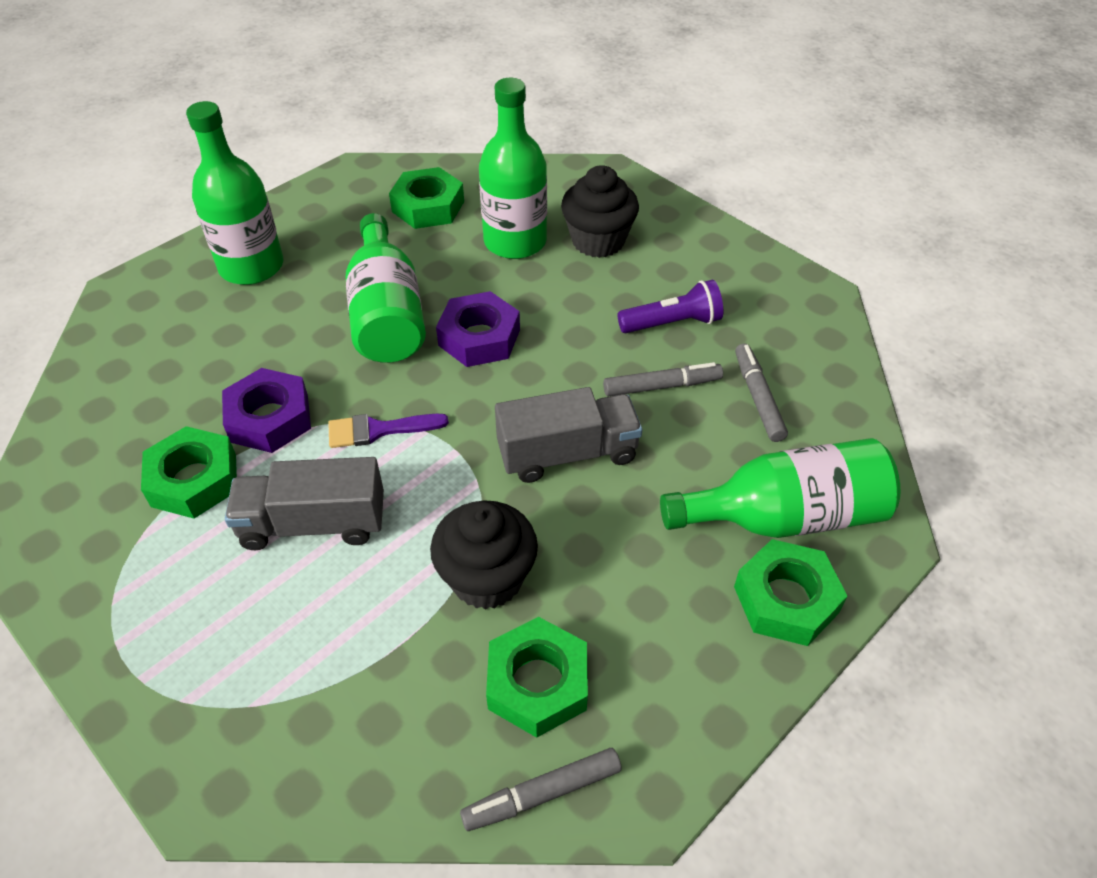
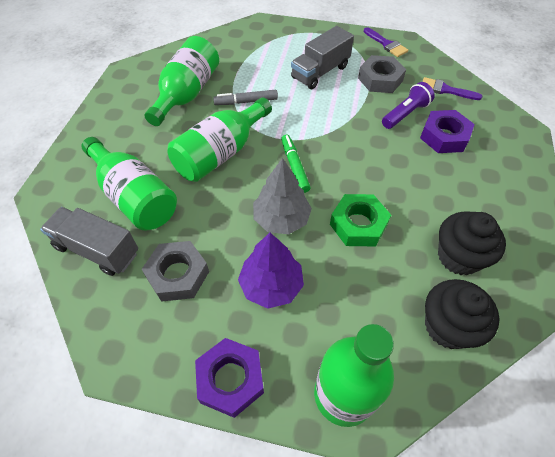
green marker: none = 0 -> [281,135,311,193] = 1
green nut: [141,426,237,519] [389,167,464,229] [486,617,588,738] [734,539,848,646] = 4 -> [330,194,391,246] = 1
grey marker: [460,748,622,831] [603,362,723,397] [735,343,788,442] = 3 -> [213,90,278,105] = 1
grey nut: none = 0 -> [142,241,209,302] [358,55,406,93] = 2
grey tree: none = 0 -> [253,158,312,234] = 1
purple brush: [328,414,449,448] = 1 -> [364,27,408,57] [422,77,482,100] = 2
purple tree: none = 0 -> [238,233,304,309] = 1

